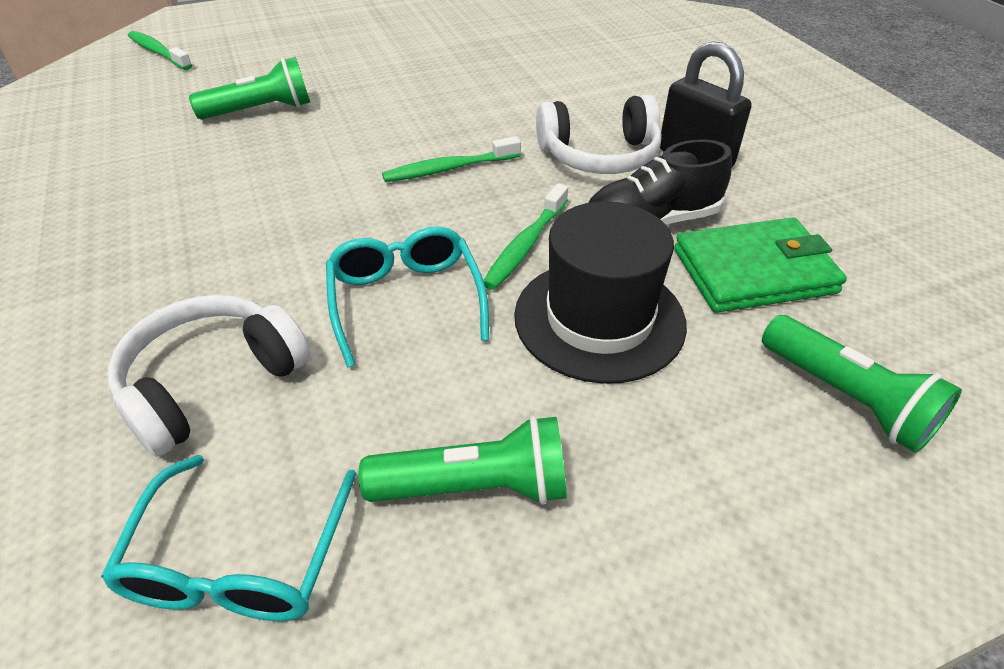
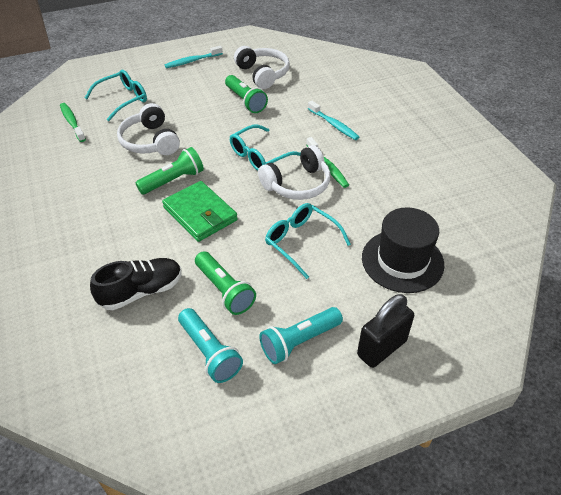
green toothbrush: [128,31,192,70] [382,136,521,182] [483,183,568,290] = 3 -> [60,103,86,142] [306,137,349,188] = 2
turquoise flashlight: none = 0 -> [178,308,243,383] [259,307,343,364] = 2
turquoise glasses: [101,455,356,621] [326,226,489,368] = 2 -> [85,70,147,121] [230,125,301,171] [265,203,351,279] = 3
turquoise toothbrush: none = 0 -> [164,46,223,68] [308,101,359,140] = 2
white headphones: [107,295,310,457] [536,95,662,174] = 2 -> [117,103,180,155] [234,46,290,89] [258,145,331,200] = 3

